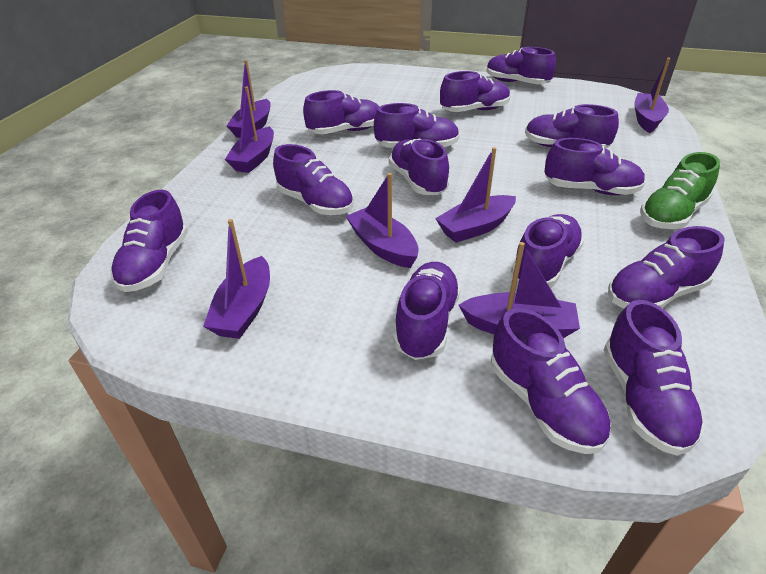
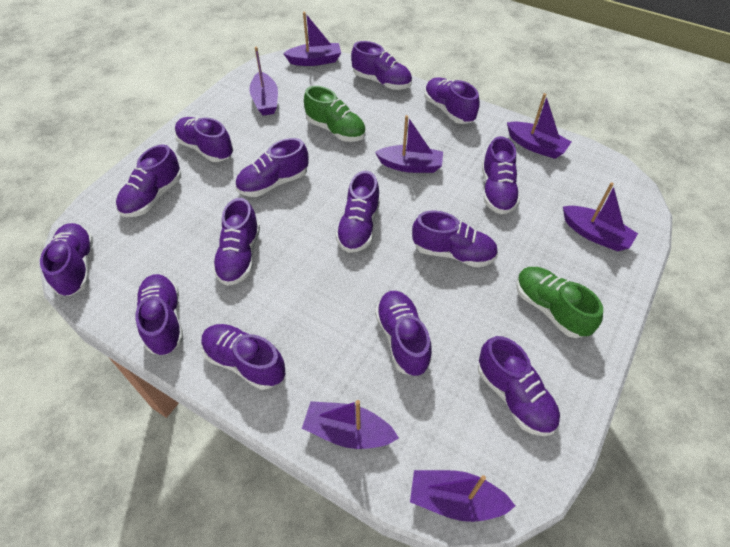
green shoe: [640,152,720,229] = 1 -> [304,86,366,142] [516,267,603,338] = 2

